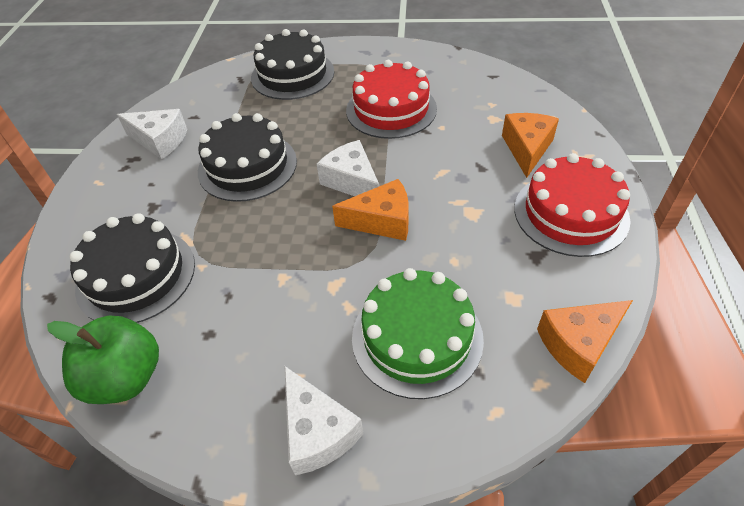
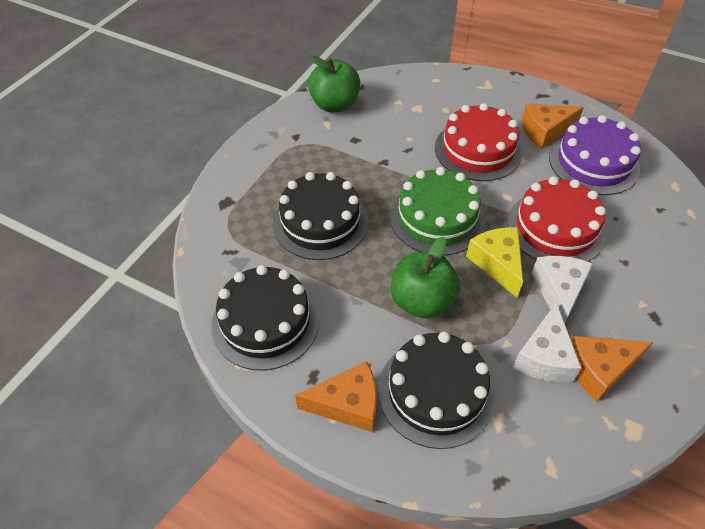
green apple: [47,316,159,404] = 1 -> [308,55,360,112] [391,237,460,319] = 2
purple cake: none = 0 -> [549,115,641,195] = 1
white cheese: [117,109,187,159] [284,366,363,475] [317,140,380,196] = 3 -> [513,302,581,383] [531,256,593,323] = 2
yellow cheese: none = 0 -> [466,227,523,297] = 1

